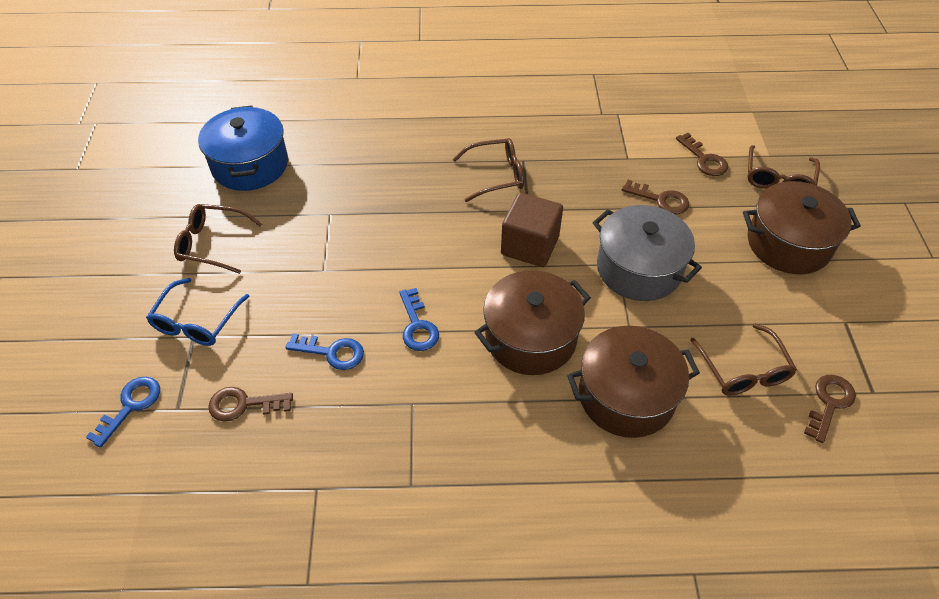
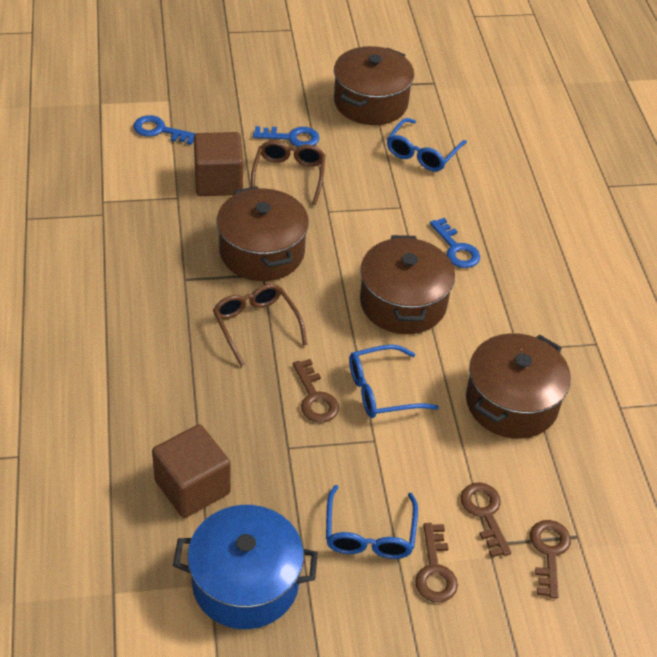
blue glasses: [146,278,249,346] = 1 -> [326,485,418,559] [349,344,439,418] [387,118,467,171] = 3
brown cube: [501,192,563,267] = 1 -> [152,424,231,518] [194,132,243,196] = 2
brown glasses: [174,204,262,274] [453,138,524,202] [690,323,797,396] [747,145,820,189] = 4 -> [213,284,307,367] [251,141,325,205] = 2
brown pot: [474,270,591,375] [567,326,700,438] [743,181,861,274] = 3 -> [217,186,309,281] [334,46,414,125] [360,235,455,334] [466,333,571,439] = 4
grey pot: [593,205,702,301] = 1 -> none = 0

